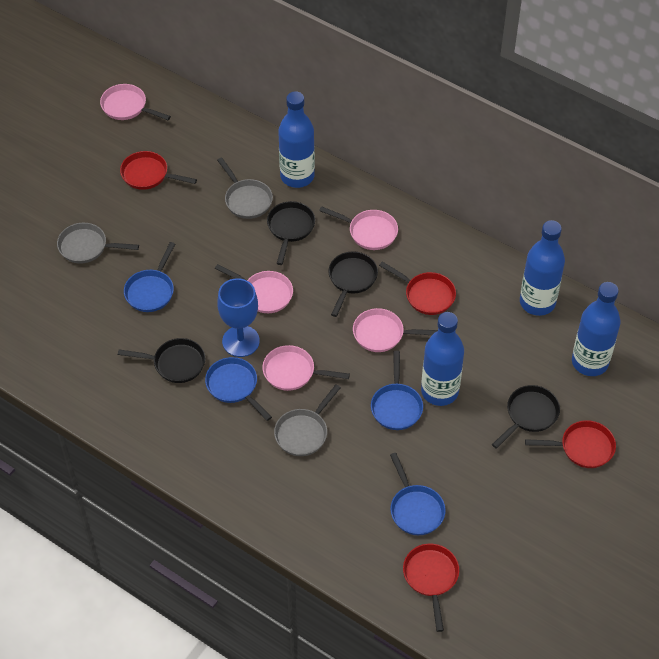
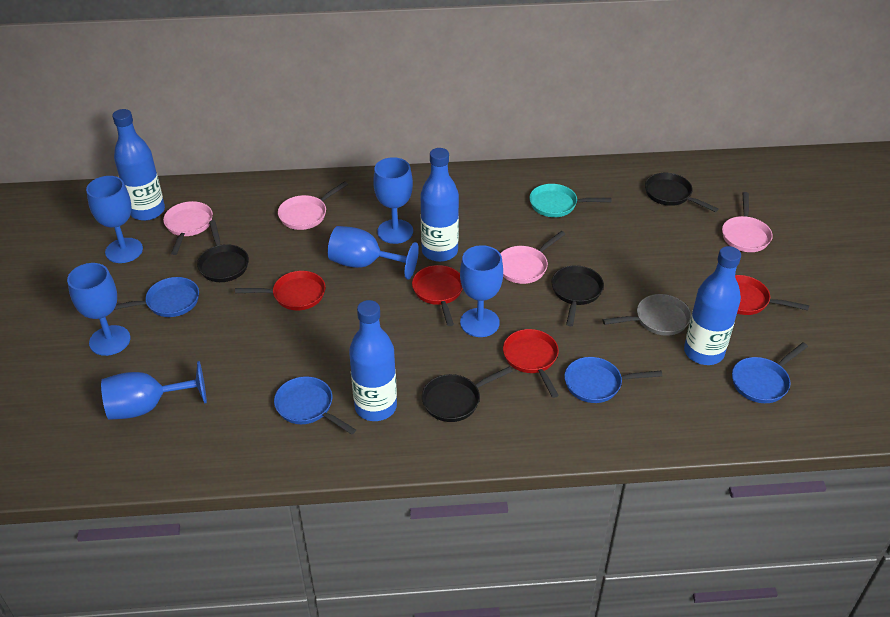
blue goblet: [217,278,260,357] = 1 -> [67,263,131,356] [86,176,143,263] [101,361,207,420] [328,226,419,280] [373,157,413,244] [460,245,503,337] = 6
grey pan: [57,223,139,264] [217,157,273,219] [274,384,341,456] = 3 -> [602,294,691,336] = 1
pink pan: [100,84,171,120] [215,264,293,313] [262,345,350,391] [319,206,398,250] [353,308,438,352] = 5 -> [163,201,213,255] [278,181,348,230] [500,231,565,284] [722,192,773,252] = 4
turquoise pan: none = 0 -> [529,184,611,217] = 1

